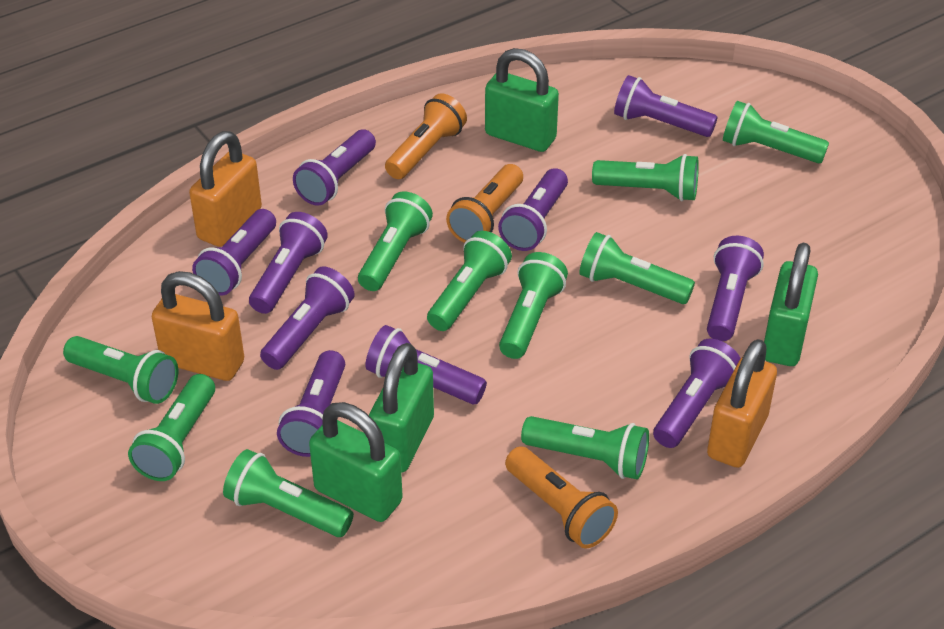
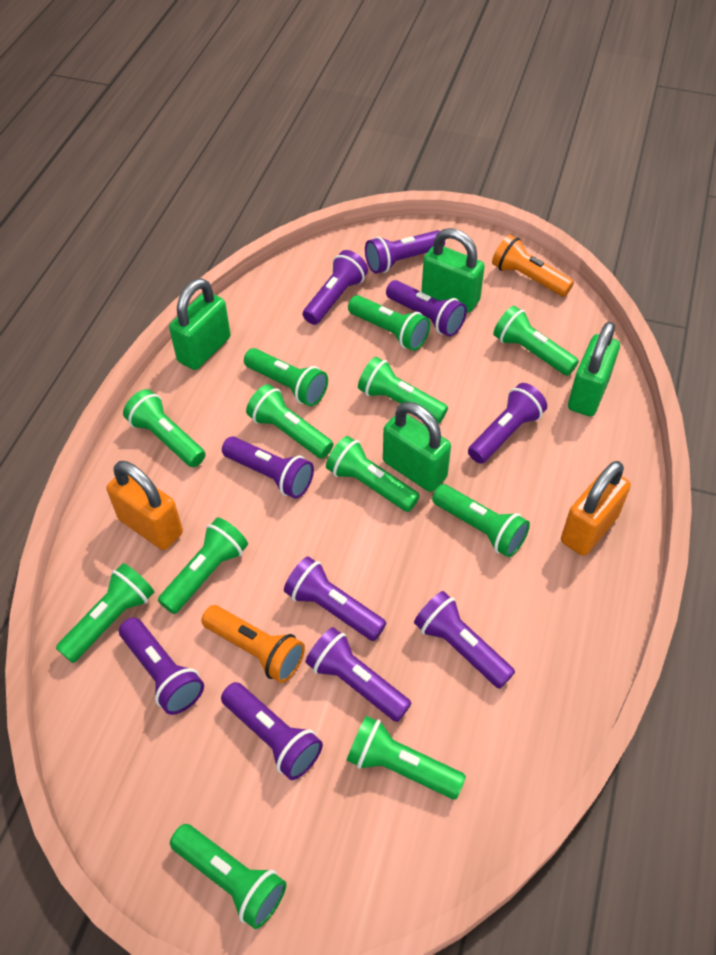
green flashlight: [63,336,178,404] [128,374,215,481] [223,449,354,537] [358,192,433,291] [427,231,512,331] [499,252,568,359] [521,416,649,479] [579,232,695,304] [592,154,699,201] [723,101,829,163] = 10 -> [56,563,154,663] [123,389,206,467] [158,518,248,614] [170,824,287,929] [244,348,328,406] [246,384,333,459] [326,436,420,512] [347,716,466,799] [348,295,430,351] [358,357,448,424] [432,484,530,557] [493,306,579,376] = 12
orange flashlight: [385,93,467,179] [446,164,523,243] [505,446,618,549] = 3 -> [201,605,305,683] [492,235,574,297] = 2
orange padlock: [152,271,244,381] [189,131,262,247] [707,339,777,468] = 3 -> [107,461,183,550] [561,461,631,556] = 2

